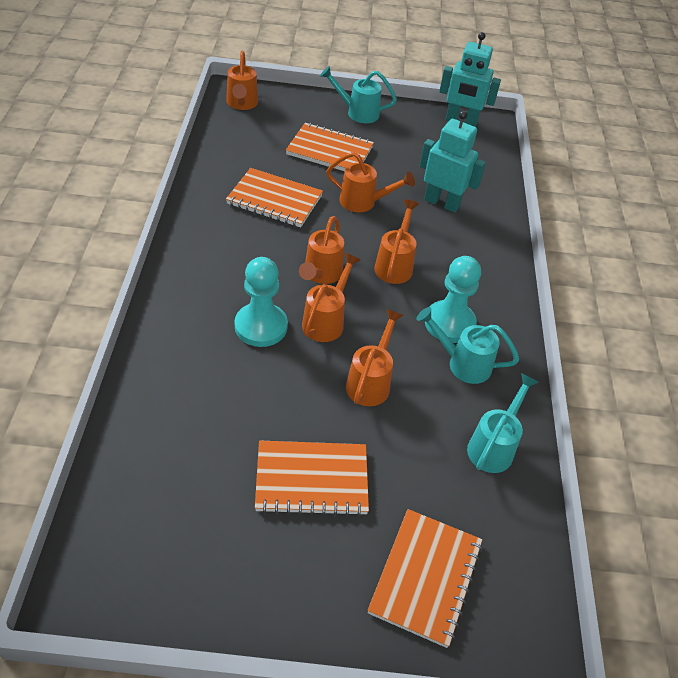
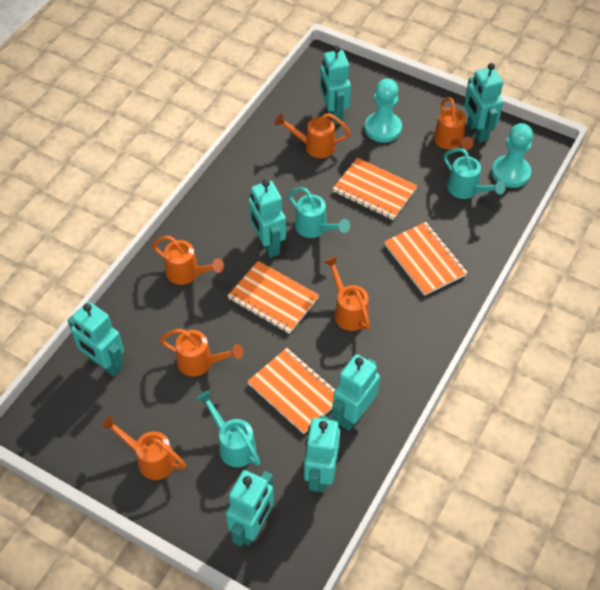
turquoise robot: [420,111,486,213] [439,32,501,127] = 2 -> [67,302,124,376] [226,470,274,546] [249,179,286,258] [304,415,340,493] [320,46,351,125] [332,354,380,431] [464,63,503,142] = 7

